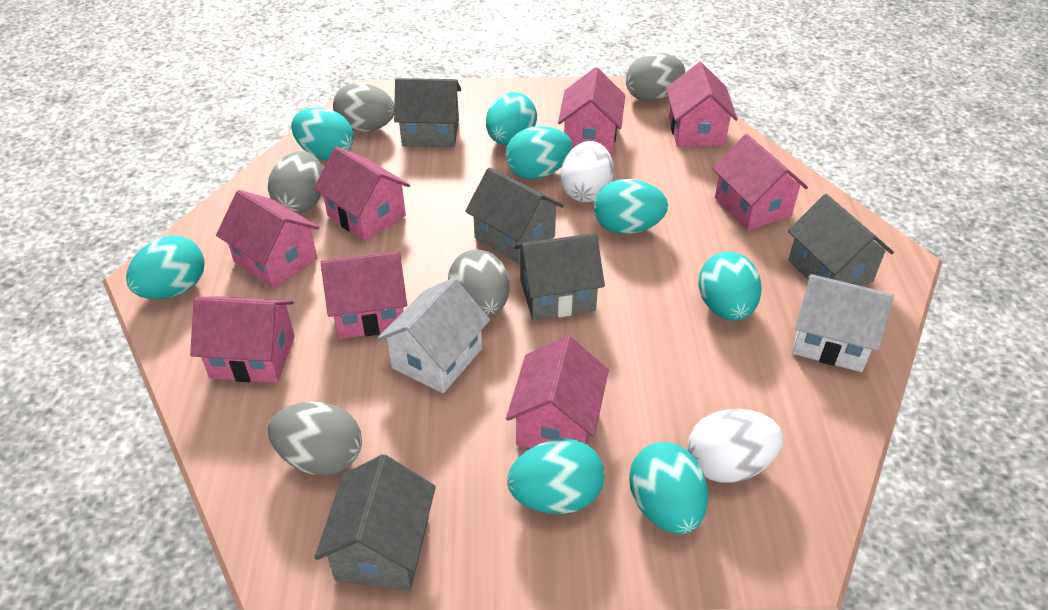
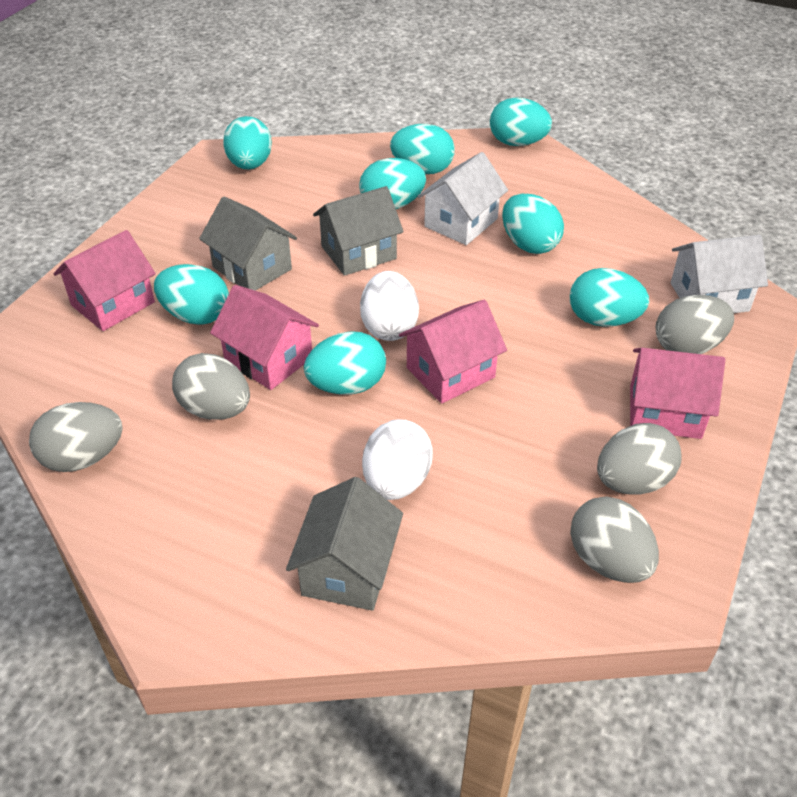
grey house: [315,454,436,591] [394,78,461,147] [465,168,564,264] [514,233,605,320] [788,194,894,286] = 5 -> [199,197,297,291] [286,477,403,611] [313,186,403,276] = 3
pink house: [190,296,295,383] [216,190,320,289] [313,147,410,241] [321,251,407,339] [506,335,609,448] [558,67,625,154] [666,62,738,147] [712,134,808,231] = 8 -> [54,230,156,331] [210,285,319,390] [399,300,507,404] [630,348,725,439] = 4

